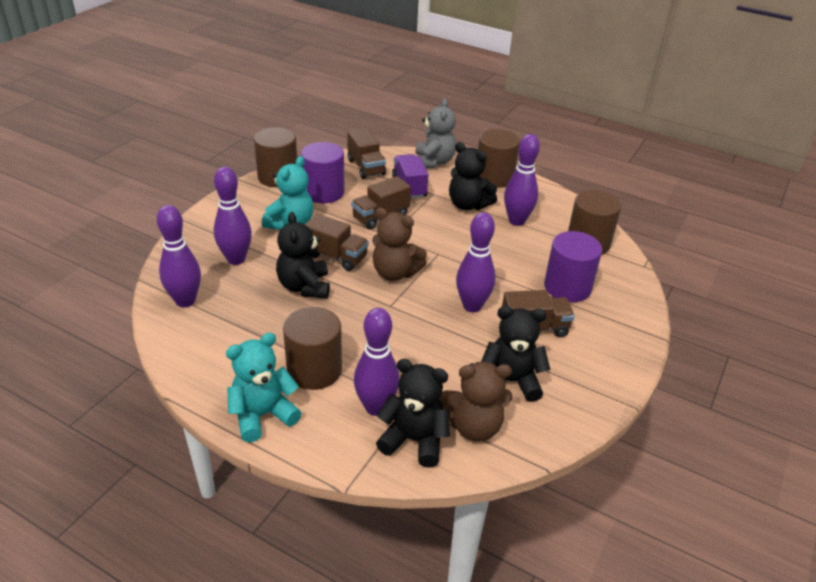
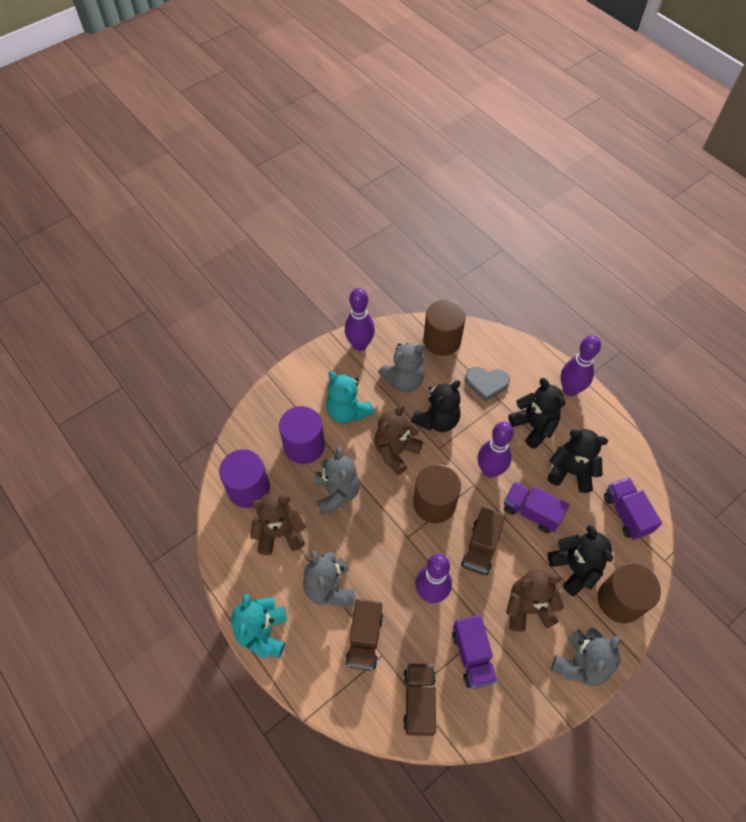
brown cylinder: [254,127,297,187] [283,307,342,390] [478,129,520,188] [568,190,621,255] = 4 -> [413,464,461,523] [423,300,466,356] [598,563,661,623] = 3
brown teddy bear: [372,208,427,281] [440,362,512,441] = 2 -> [250,492,306,555] [374,404,423,475] [506,569,564,632] = 3
brown truck: [305,214,369,271] [347,128,386,179] [351,176,411,229] [502,290,575,337] = 4 -> [345,599,383,671] [403,663,437,736] [461,507,506,575] = 3
grey heart: none = 0 -> [465,367,510,402] = 1
grey teddy bear: [416,98,456,168] = 1 -> [303,550,354,607] [314,447,360,515] [378,343,425,392] [551,628,621,686] = 4
purple bowling pin: [157,205,201,307] [214,167,252,265] [354,308,399,416] [456,212,495,312] [504,134,540,226] = 5 -> [345,288,375,351] [415,554,452,603] [478,422,514,478] [561,335,601,396] = 4
purple truck: [392,154,428,199] = 1 -> [452,615,497,689] [504,482,569,533] [604,477,662,540] = 3

